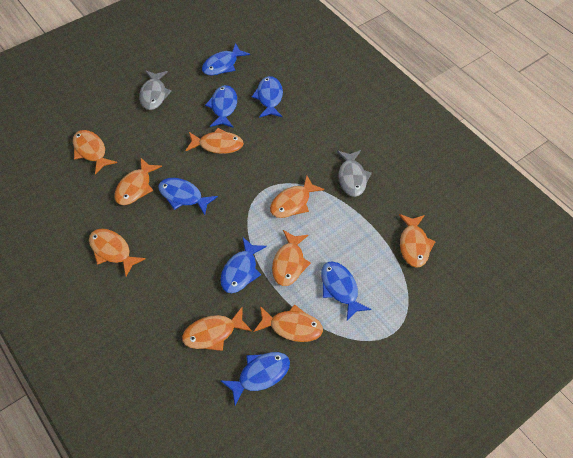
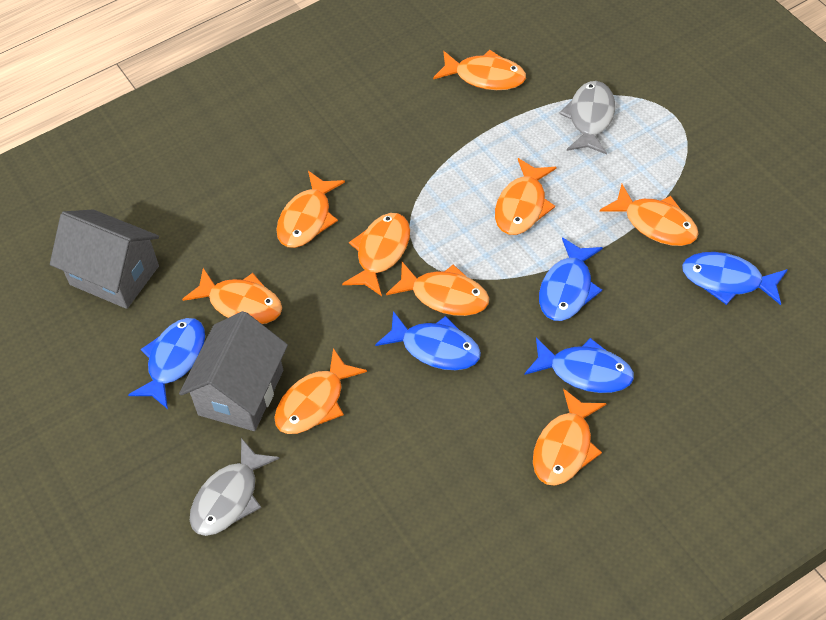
blue fish: [158,178,218,215] [202,43,250,76] [205,85,237,128] [220,238,267,293] [220,352,290,406] [252,76,283,118] [321,261,371,321] = 7 -> [128,318,205,409] [375,311,481,370] [524,338,634,393] [539,237,603,321] [682,252,788,305] = 5
grey house: none = 0 -> [50,210,159,309] [179,311,288,431] = 2

